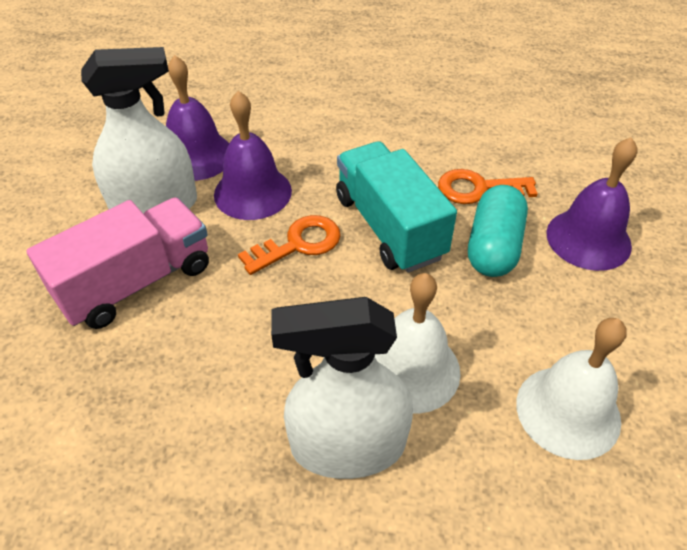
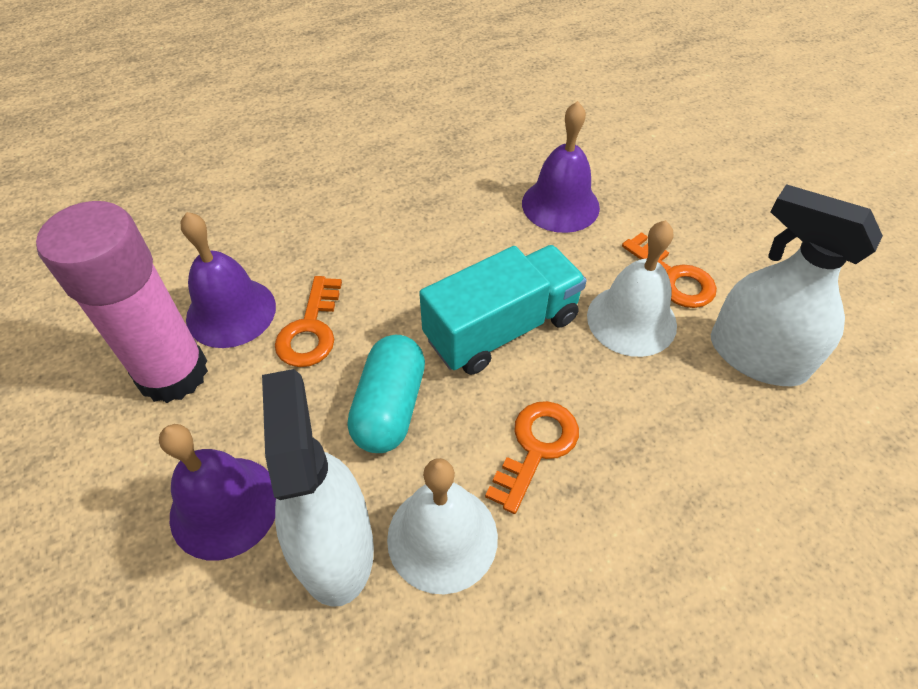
orange key: [238,215,341,275] [438,169,538,204] = 2 -> [275,276,342,367] [485,401,579,514] [622,232,717,308] = 3
pink glue stick: none = 0 -> [36,201,208,403] = 1
pink truck: [26,197,209,329] = 1 -> none = 0

